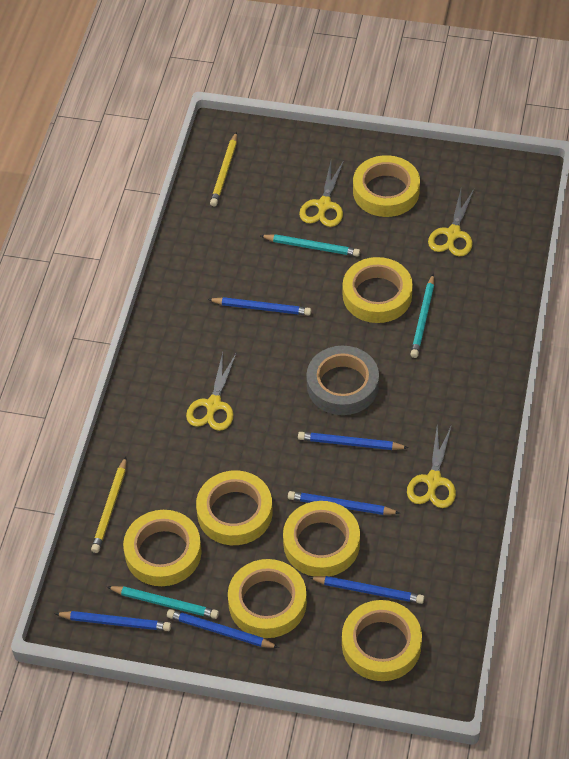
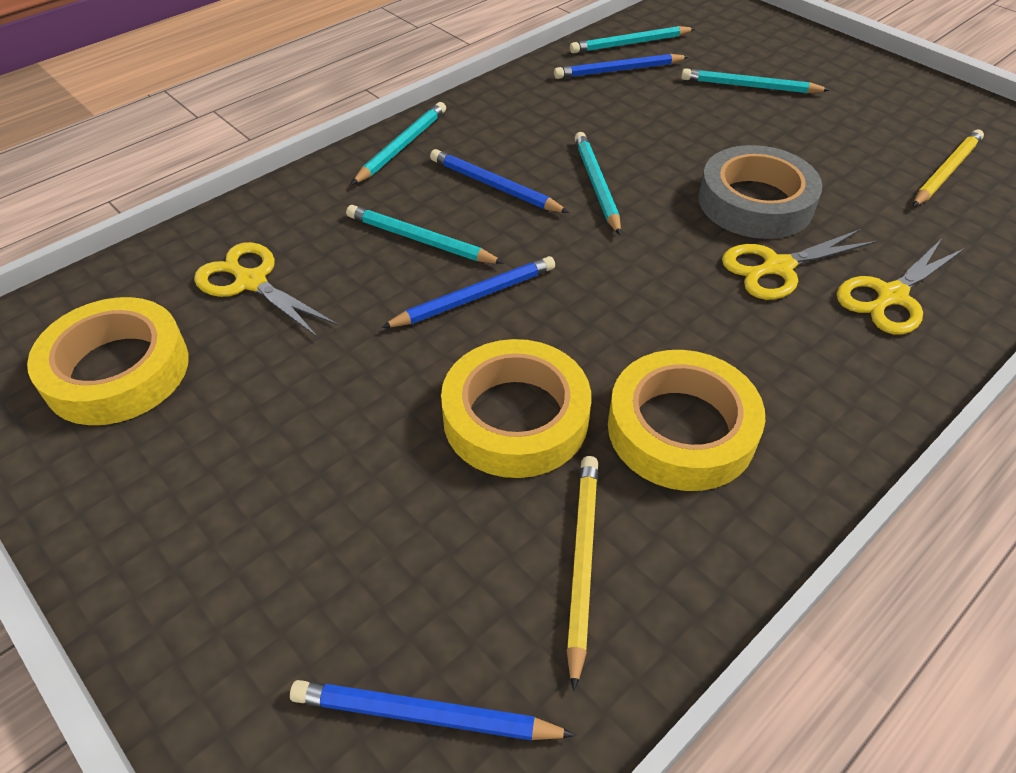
blue pencil: [54,611,171,631] [167,609,279,648] [207,297,311,316] [288,491,400,515] [298,432,409,450] [309,576,424,604] = 6 -> [290,680,576,741] [381,256,555,328] [430,149,569,213] [554,54,689,79] = 4
turquoise pencil: [107,586,219,619] [260,234,360,257] [410,274,434,358] = 3 -> [346,205,504,264] [351,102,446,185] [570,26,696,54] [575,132,621,235] [681,68,830,93] = 5
yellow scissors: [186,352,237,431] [299,160,344,227] [407,425,456,508] [428,189,474,256] = 4 -> [194,242,339,339] [722,229,877,300] [836,240,965,335] = 3
yellow tape: [123,510,202,586] [196,470,273,545] [228,559,307,638] [283,501,360,577] [342,600,422,681] [343,257,413,323] [353,155,420,217] = 7 -> [27,297,189,425] [441,339,591,478] [608,350,765,491] = 3

